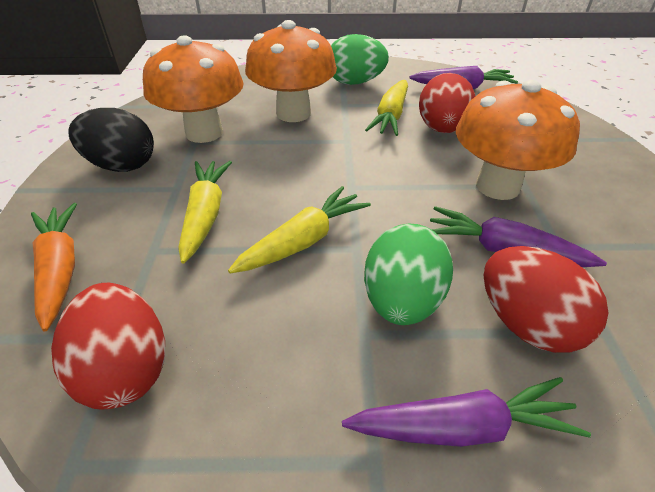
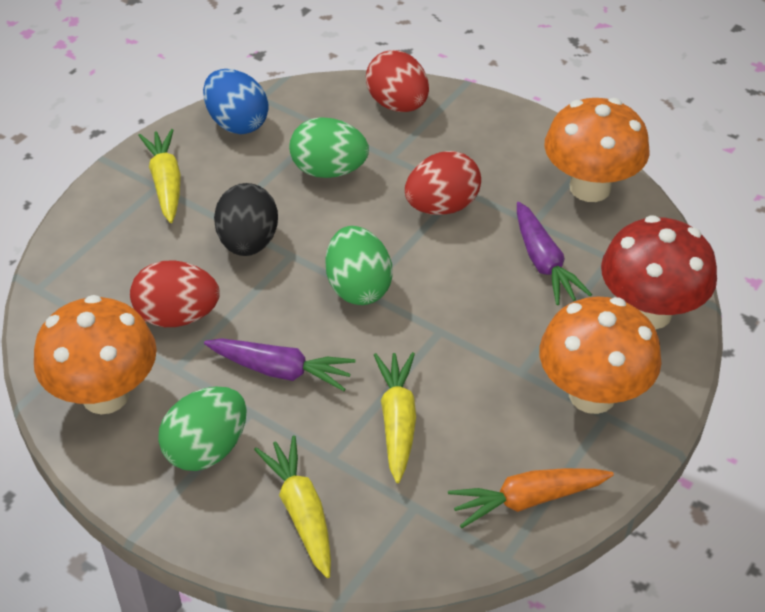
blue egg: none = 0 -> [203,69,269,134] = 1
green egg: [331,34,389,85] [364,223,453,325] = 2 -> [158,386,247,471] [289,117,369,178] [326,226,393,305] = 3
purple carrot: [342,377,591,447] [409,66,518,89] [430,206,607,267] = 3 -> [204,338,356,391] [517,202,592,305] = 2
red mushroom: none = 0 -> [601,215,717,330] = 1

